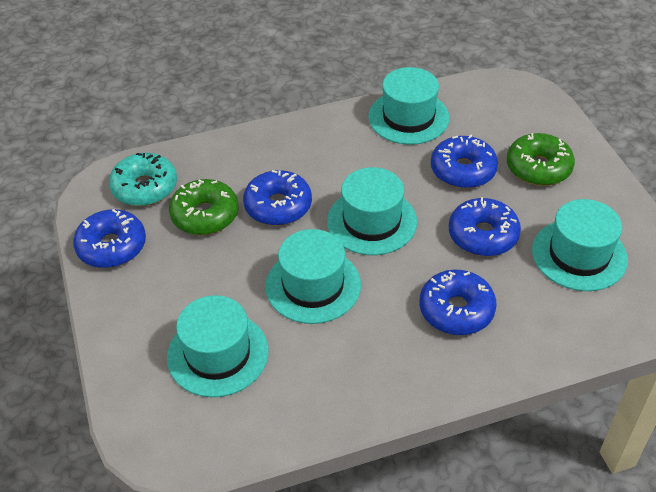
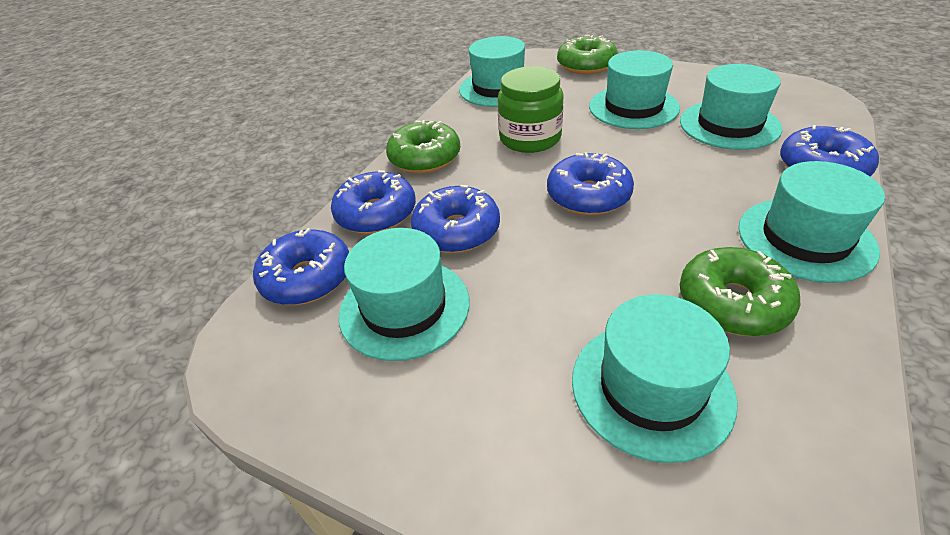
green donut: [169,179,238,235] [507,133,575,186] = 2 -> [386,120,460,173] [557,35,618,74] [680,247,800,336] = 3
green jar: none = 0 -> [497,66,564,153] = 1
turquoise donut: [109,153,177,206] = 1 -> none = 0
turquoise hat: [167,295,269,397] [265,229,361,324] [327,167,417,255] [368,67,450,145] [532,199,628,291] = 5 -> [339,228,470,361] [459,36,525,107] [572,294,738,463] [589,50,680,129] [680,64,782,150] [738,161,885,283] = 6

